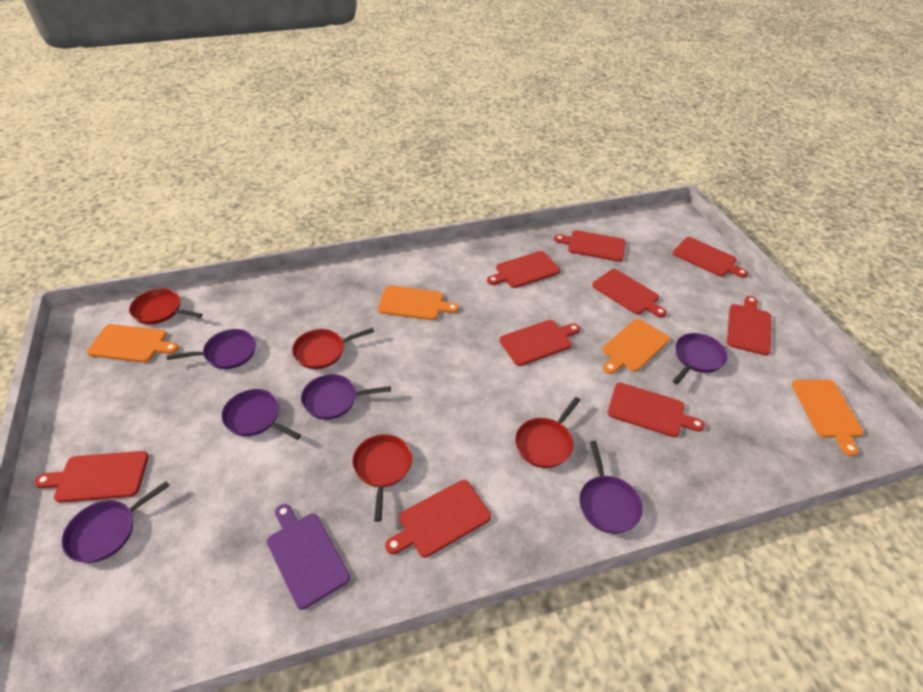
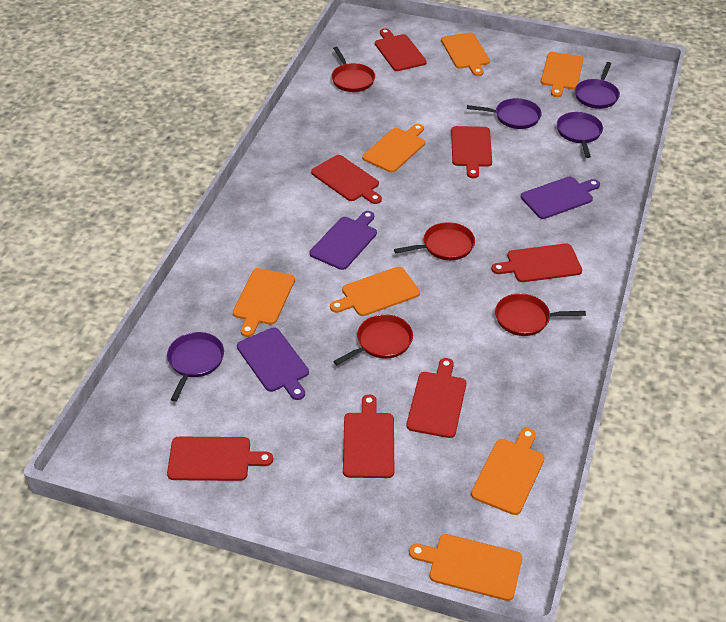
orange cutting board: [87,324,179,363] [377,285,459,320] [603,319,670,374] [792,379,864,456] = 4 -> [233,268,295,337] [330,267,420,316] [362,124,425,173] [409,534,522,601] [441,33,490,76] [471,428,545,515] [541,52,583,97] = 7
purple cutting board: [267,504,350,609] = 1 -> [237,327,309,400] [310,211,377,270] [521,177,600,219] = 3
purple pan: [61,481,170,563] [167,329,256,369] [221,389,301,440] [301,374,391,420] [579,441,642,534] [673,333,727,384] = 6 -> [167,332,224,401] [467,98,542,129] [557,112,603,158] [575,62,620,109] = 4
red cutting board: [34,451,149,503] [385,480,491,557] [487,251,560,288] [499,320,580,366] [554,230,626,262] [592,269,667,318] [608,383,705,437] [673,237,748,278] [727,296,771,355] = 9 -> [167,437,273,481] [311,155,382,204] [343,395,394,478] [375,28,427,71] [407,358,466,438] [451,126,492,178] [491,243,582,282] = 7

